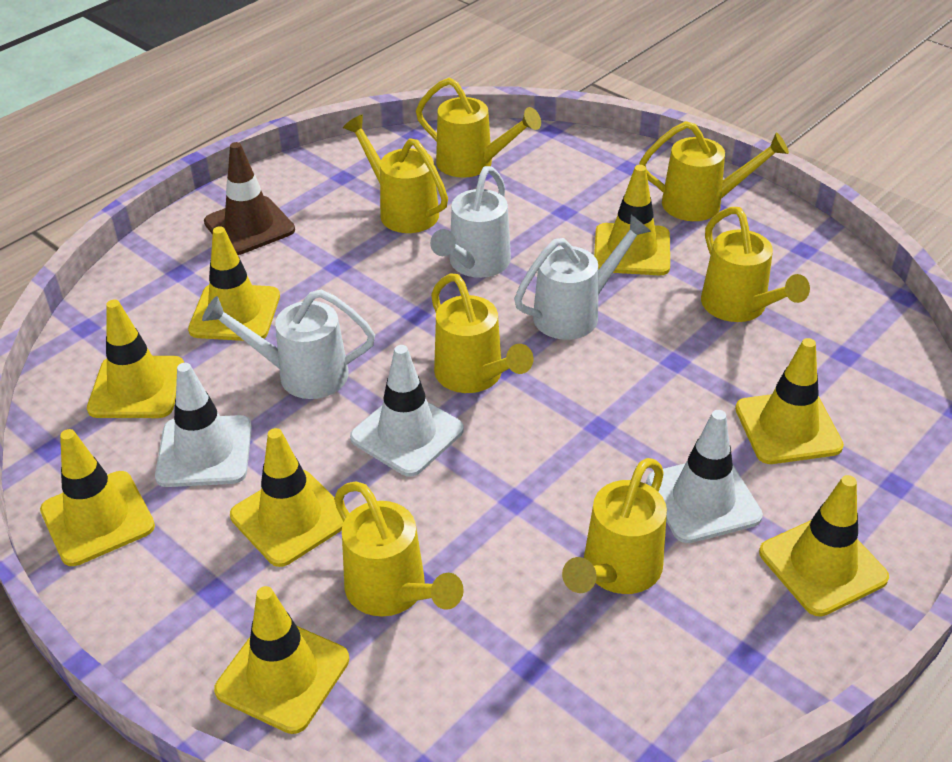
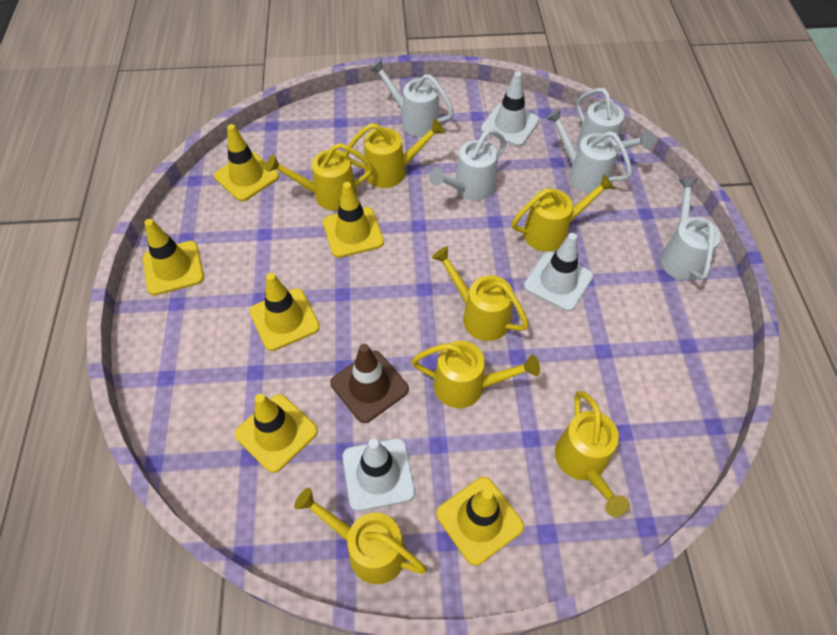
white watering can: [202,290,375,399] [430,166,511,278] [514,215,651,340] = 3 -> [370,59,454,137] [429,129,506,201] [546,108,632,193] [576,88,655,151] [660,179,721,281] = 5
yellow traffic cone: [40,429,155,566] [87,300,184,418] [188,226,280,341] [214,586,349,734] [230,428,350,567] [594,165,670,275] [735,338,844,464] [759,475,889,616] = 8 -> [143,219,204,295] [214,124,279,201] [235,394,318,473] [250,273,320,351] [323,182,384,258] [436,477,524,566] = 6

